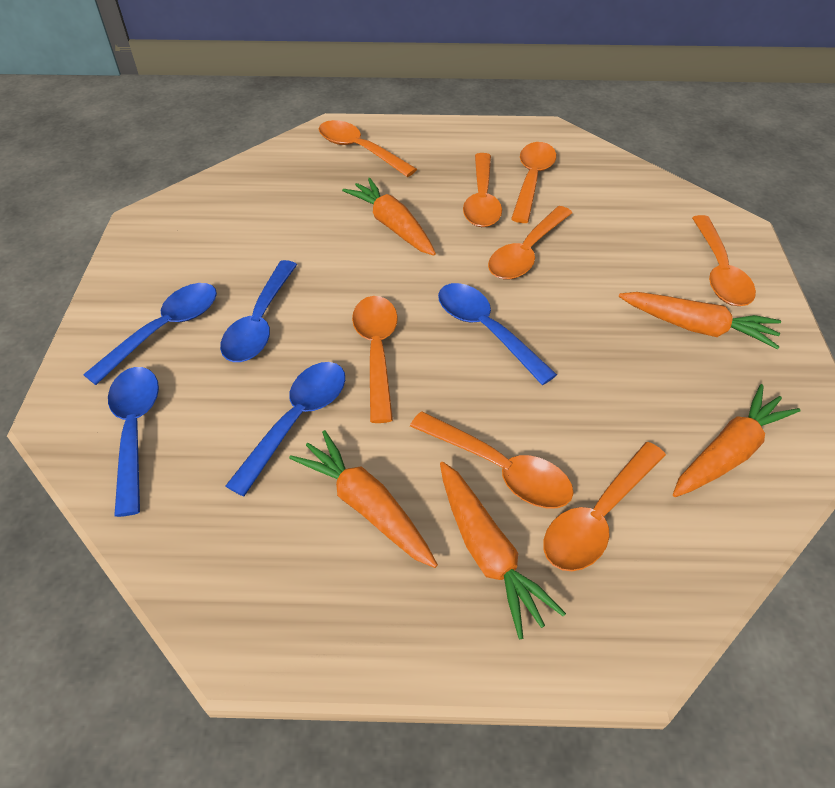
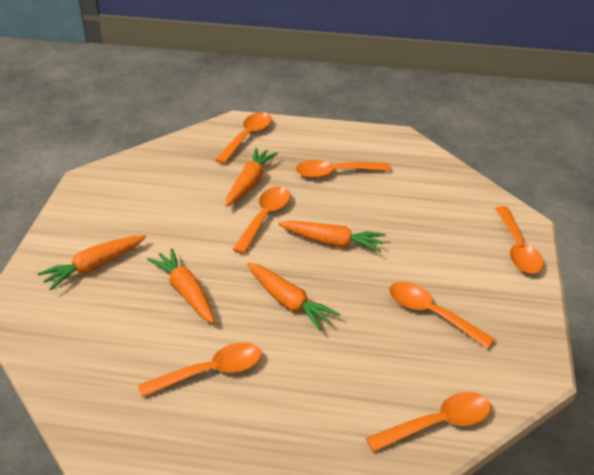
blue spoon: [83,283,217,385] [108,367,159,517] [220,260,297,362] [226,362,345,497] [438,283,557,385] = 5 -> none = 0
orange spoon: [319,120,417,177] [352,296,398,423] [410,411,574,508] [463,153,502,227] [488,206,572,280] [511,142,556,223] [543,442,666,571] [692,215,756,306] = 8 -> [138,343,262,397] [215,112,272,164] [232,186,291,254] [295,160,391,178] [366,392,491,452] [389,281,495,349] [495,206,544,274] = 7

